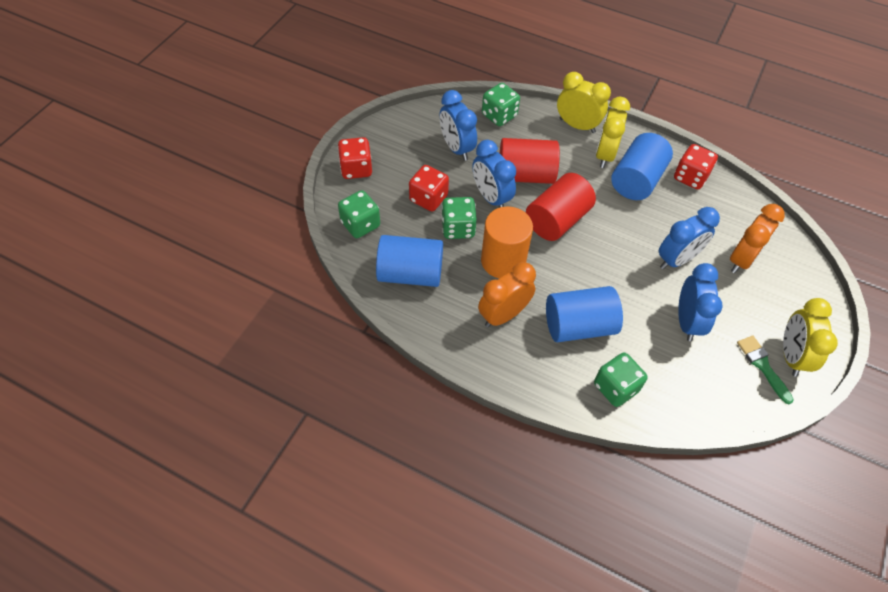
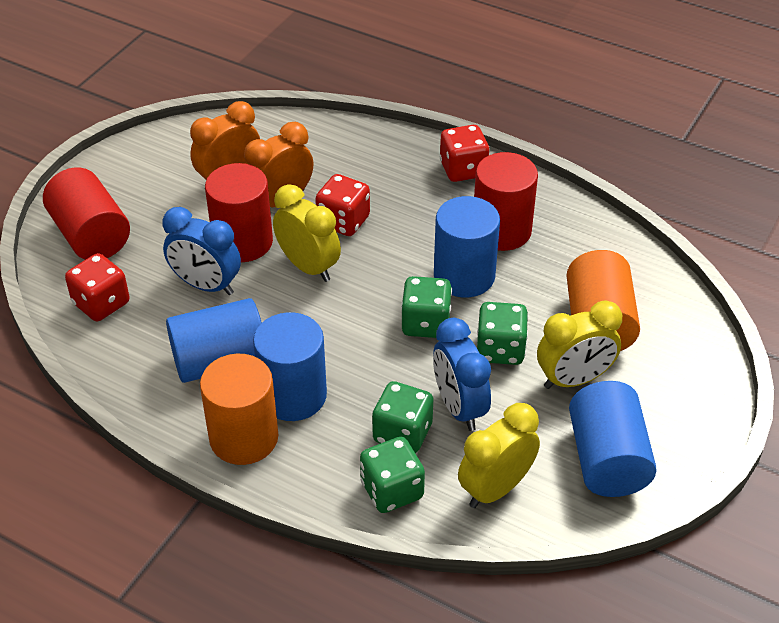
blue clock: [439,90,477,161] [473,140,516,208] [659,207,720,269] [678,263,723,341] = 4 -> [163,207,241,295] [433,318,491,431] = 2
blue cylinder: [376,235,443,287] [546,286,623,342] [611,133,673,200] = 3 -> [166,298,262,383] [253,312,327,421] [434,196,500,297] [569,381,657,497] = 4
green brush: [737,335,794,404] = 1 -> none = 0
orange cylinder: [481,206,533,278] = 1 -> [200,354,278,465] [566,250,640,351] = 2
red cylinder: [500,138,560,184] [526,173,596,241] = 2 -> [43,167,130,260] [205,163,273,262] [474,152,538,251] = 3

